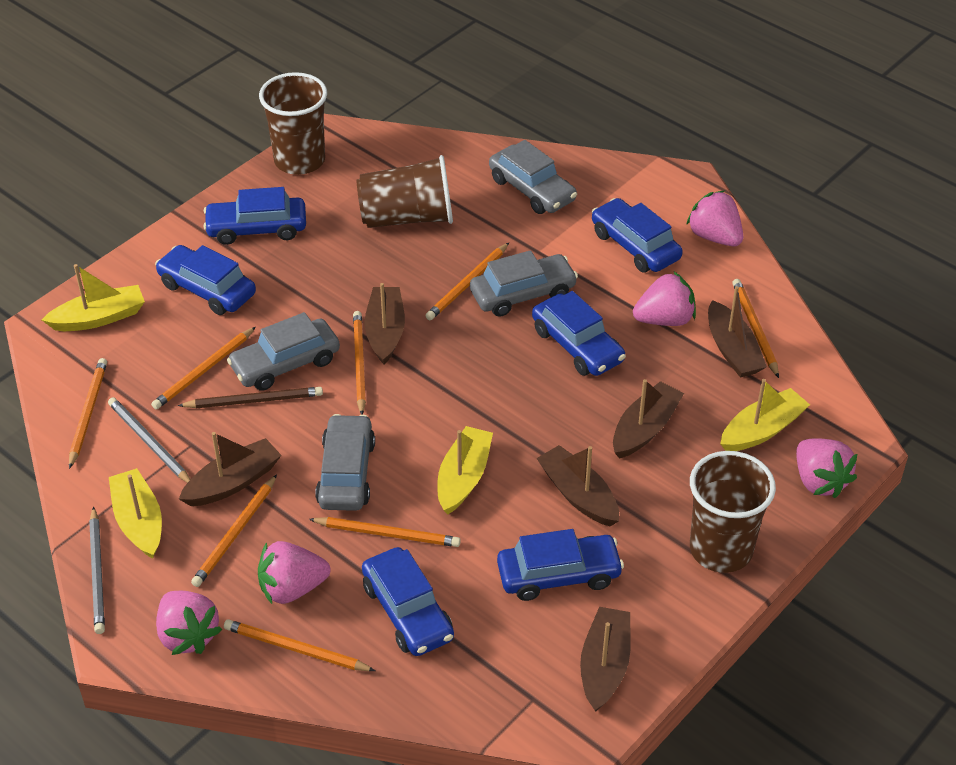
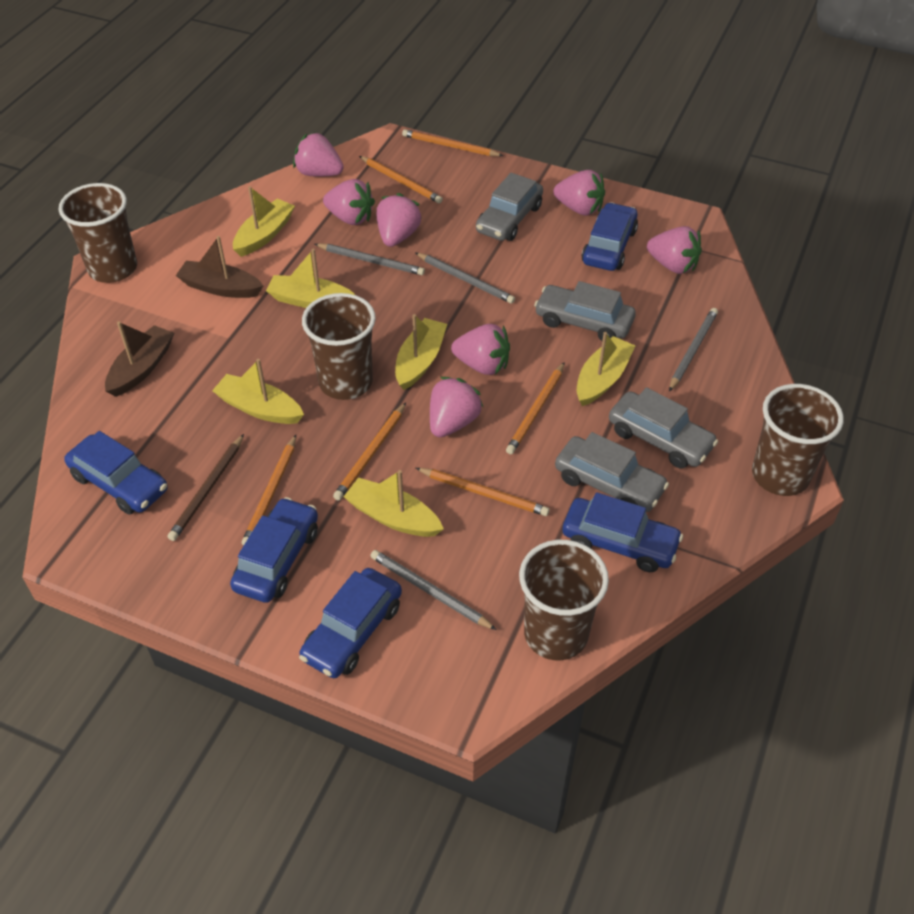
blue car: [155,245,256,315] [203,187,306,245] [362,547,454,656] [497,529,624,601] [532,291,626,376] [592,198,683,272] = 6 -> [64,431,168,514] [230,497,318,603] [299,568,402,678] [562,492,683,572] [582,202,638,271] = 5
brown boat: [179,432,281,506] [364,283,405,365] [537,445,619,527] [580,607,631,712] [613,379,684,459] [708,286,767,378] = 6 -> [105,321,174,397] [176,236,263,298] = 2
brown cup: [259,72,327,175] [356,155,453,228] [690,451,776,573] = 3 -> [59,183,137,283] [302,293,376,400] [519,540,609,660] [752,384,844,496] = 4
grey pencil: [89,506,105,634] [108,397,191,483] = 2 -> [315,243,425,275] [371,550,496,630] [416,253,515,304] [669,308,718,391] = 4
orange pencil: [69,358,107,469] [151,327,256,409] [191,474,277,587] [224,619,375,671] [309,517,461,547] [353,311,366,415] [425,243,509,320] [732,279,779,378] = 8 -> [242,435,296,546] [333,403,406,501] [359,156,443,203] [402,129,503,156] [416,468,550,516] [506,362,565,454] = 6
pink strawberry: [156,591,222,655] [258,541,331,604] [633,272,696,326] [686,191,743,246] [796,438,857,498] = 5 -> [293,132,344,177] [323,179,375,225] [377,193,422,247] [430,377,483,437] [451,324,510,375] [553,170,605,216] [647,226,702,274] = 7
yellow boat: [42,264,145,331] [109,468,162,559] [437,426,493,515] [720,379,810,451] = 4 -> [212,359,304,424] [233,186,295,257] [266,249,355,308] [344,470,444,537] [395,314,447,390] [577,332,635,406] = 6

